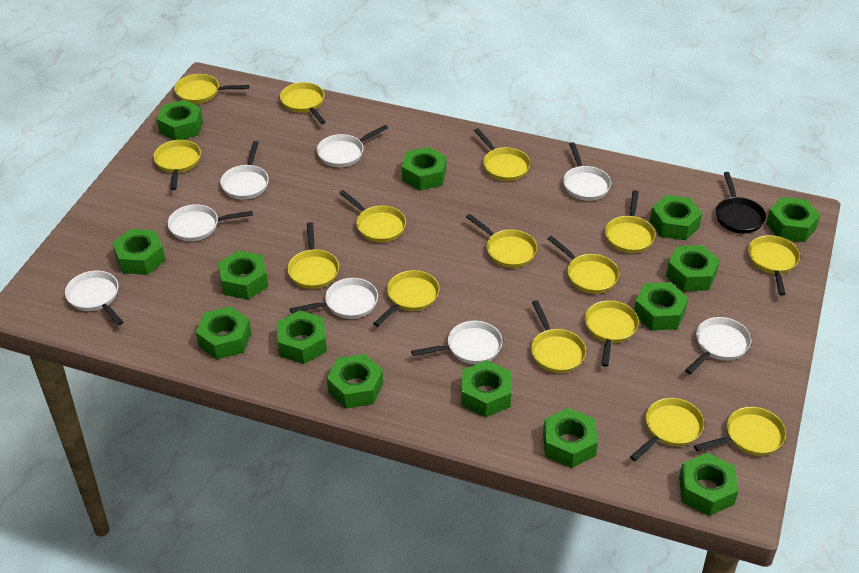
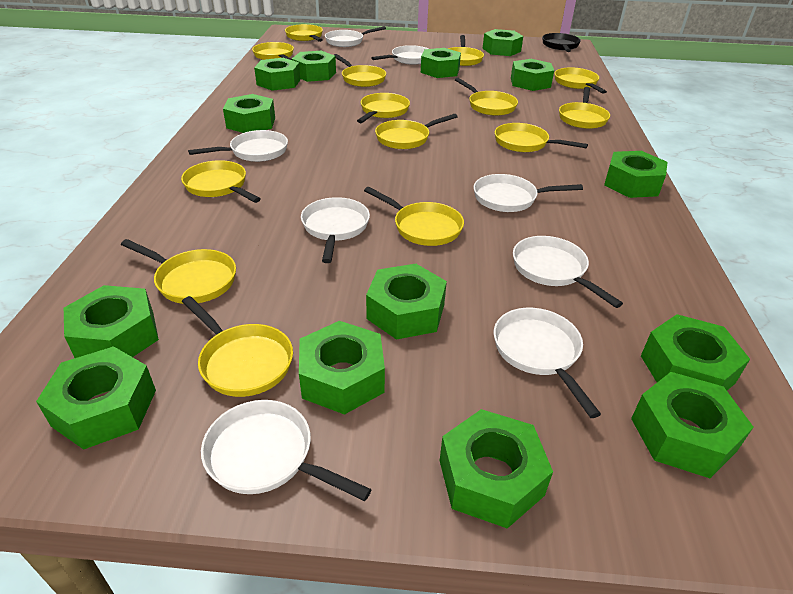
yellow pan: [153,140,201,190] [174,74,249,104] [280,82,326,124] [287,222,339,289] [339,190,406,242] [373,270,440,326] [466,214,537,268] [474,128,531,181] [531,300,586,373] [548,236,620,294] [585,300,639,367] [605,190,656,253] [630,398,704,461] [694,407,786,456] [748,235,800,295] = 15 -> [121,239,236,304] [181,160,261,203] [182,296,293,397] [252,42,294,60] [285,24,323,42] [334,54,386,87] [357,93,410,123] [364,187,464,246] [375,114,458,149] [448,35,484,66] [455,78,518,116] [495,123,588,152] [555,67,607,94] [559,87,610,129] = 14

